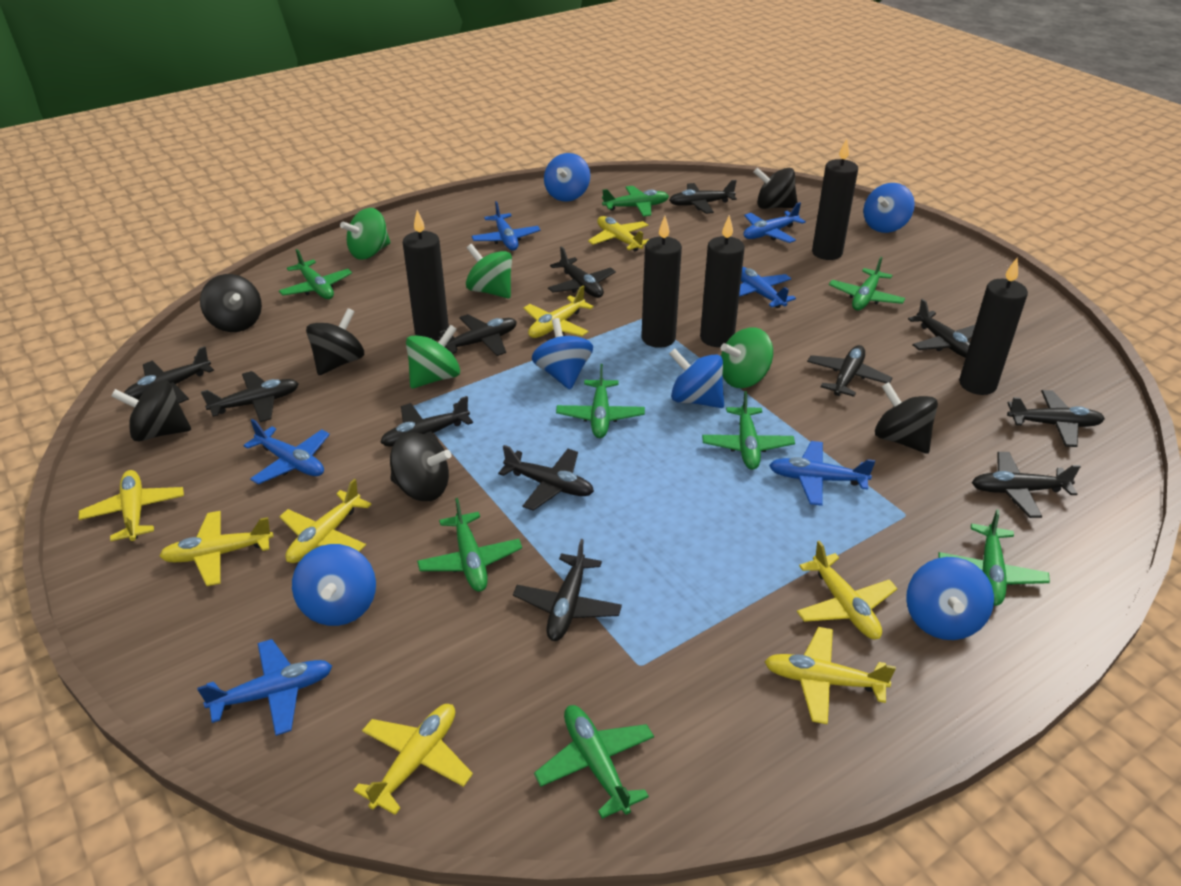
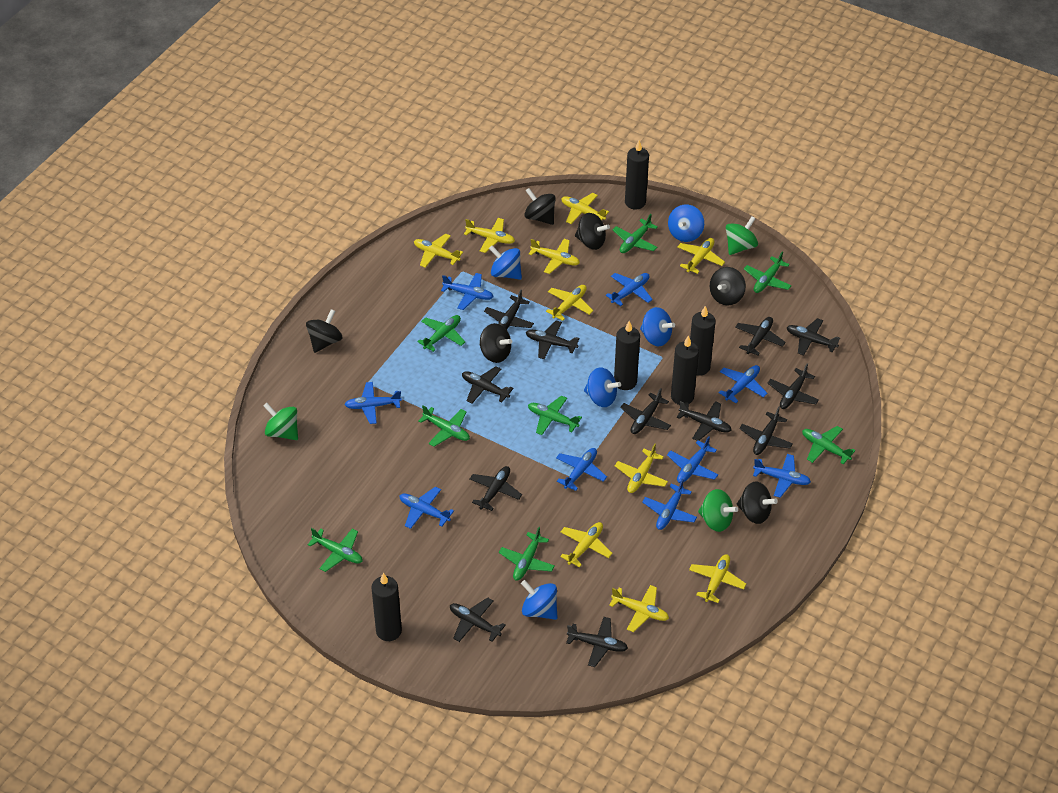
blue plane: [197,639,332,736] [243,419,330,484] [471,201,540,250] [739,267,796,308] [743,202,806,243] [769,441,875,506] = 6 -> [344,382,402,424] [400,487,454,529] [441,273,493,310] [556,448,607,491] [606,273,653,306] [642,478,697,530] [667,436,718,483] [719,365,768,403] [753,454,811,498] = 9
blue spinning top: [292,544,376,626] [532,318,593,390] [544,153,590,201] [669,349,724,408] [863,183,915,233] [906,557,994,640] = 6 -> [489,246,522,280] [521,580,558,620] [584,367,621,407] [640,307,675,346] [668,204,704,242] = 5
green spinning top: [340,208,391,260] [406,325,460,389] [466,244,512,298] [721,327,773,388] = 4 -> [264,403,298,440] [698,489,738,532] [726,216,758,255] = 3
yellow plane: [79,470,184,541] [159,511,273,586] [279,479,371,563] [354,704,473,815] [523,286,594,338] [588,216,649,251] [765,627,896,724] [797,540,897,639] = 8 -> [414,233,463,268] [464,218,515,253] [529,239,580,274] [546,285,593,321] [560,522,612,567] [561,193,609,224] [609,585,669,632] [615,444,668,493] [678,238,725,274] [689,554,746,603] = 10

